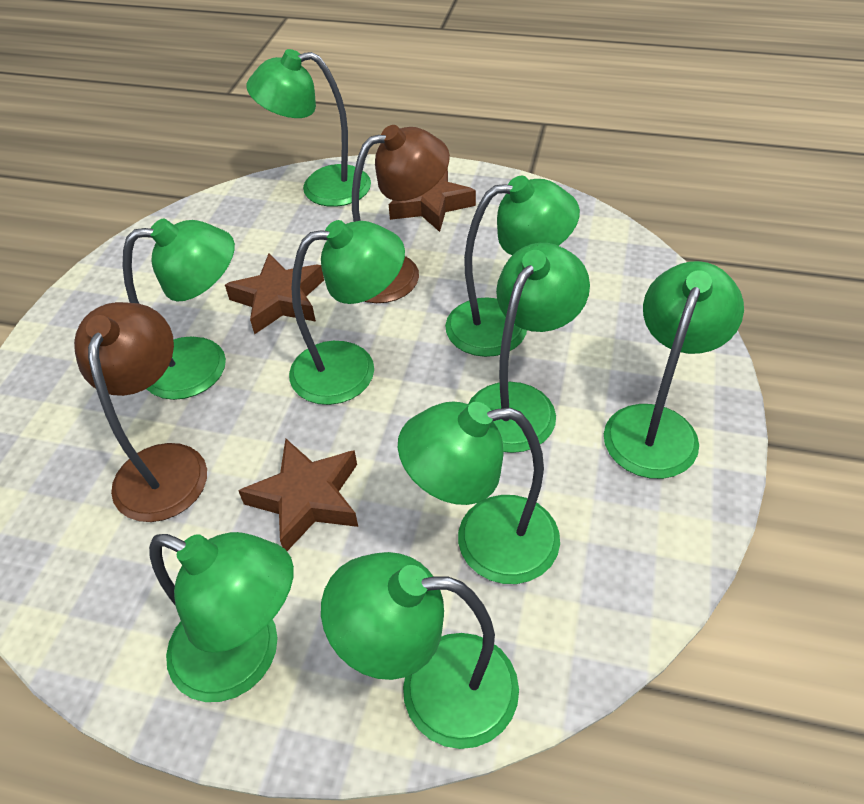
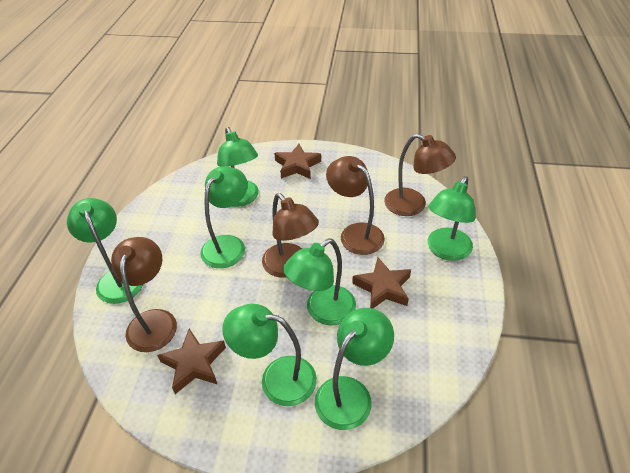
brown lamp: [74,302,207,522] [352,125,450,303] = 2 -> [111,237,177,352] [262,193,319,278] [326,156,385,255] [384,134,456,216] = 4
green lamp: [123,218,235,400] [149,532,294,702] [246,49,371,207] [289,220,405,405] [321,552,519,749] [398,401,560,584] [445,176,580,357] [468,243,590,453] [604,261,744,479] = 9 -> [67,198,143,304] [200,166,248,268] [217,127,259,207] [223,304,317,406] [283,238,356,325] [315,308,394,430] [428,176,476,261] = 7

